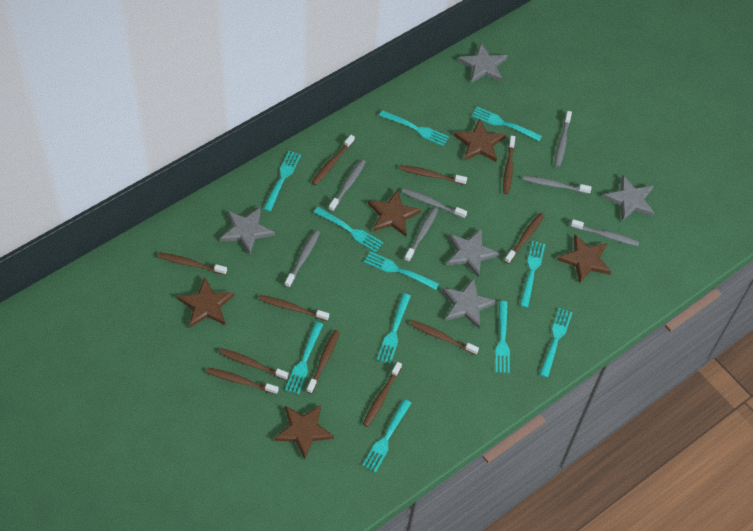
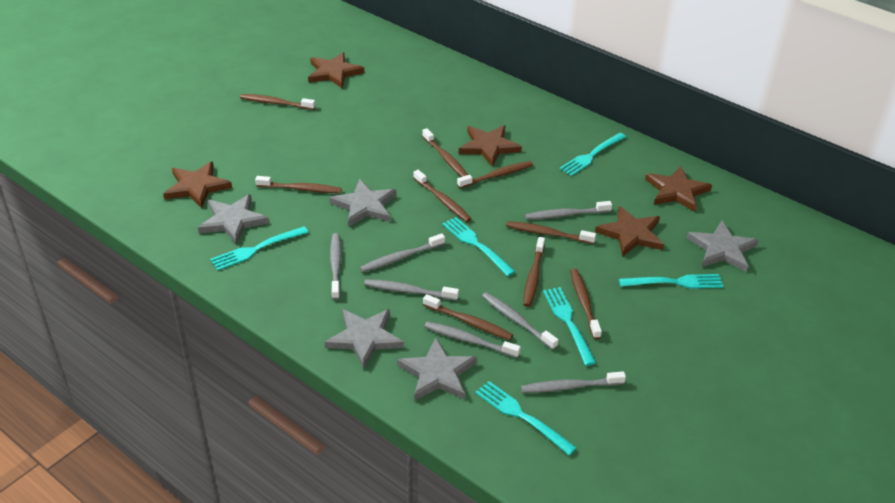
brown toothbrush: [157,253,227,275] [206,368,279,395] [219,348,289,380] [259,295,329,321] [307,330,340,394] [312,135,355,185] [363,362,402,427] [399,165,467,185] [410,320,479,355] [503,136,515,194] [505,213,544,264] = 11 -> [240,94,315,110] [255,176,342,193] [413,170,471,222] [422,128,468,177] [423,294,513,340] [457,161,533,188] [506,221,596,244] [523,237,545,307] [570,269,602,339] = 9
turquoise fork: [263,151,301,211] [285,322,323,394] [314,207,383,252] [362,399,411,473] [364,251,440,290] [377,293,411,364] [379,110,449,146] [472,107,542,141] [495,301,510,373] [520,241,545,308] [540,308,573,378] = 11 -> [210,226,309,271] [442,217,516,276] [475,381,577,455] [543,287,596,366] [559,133,626,176] [619,274,724,289] = 6

